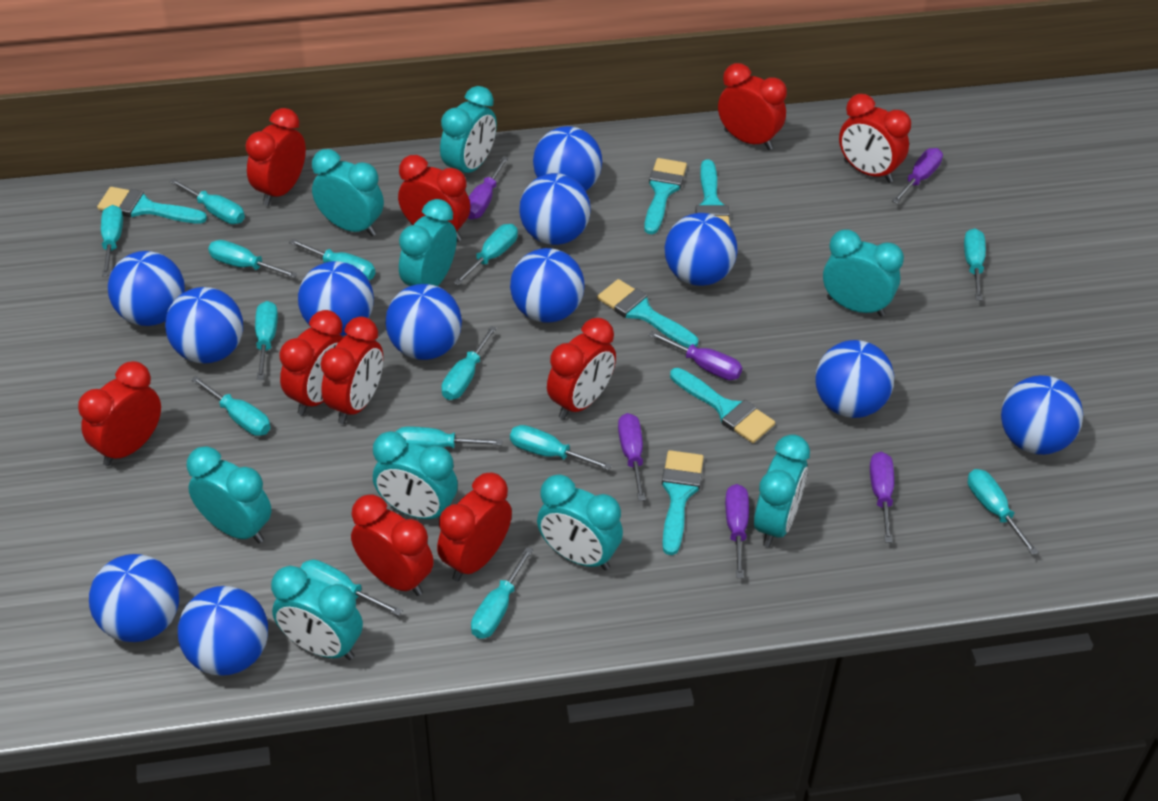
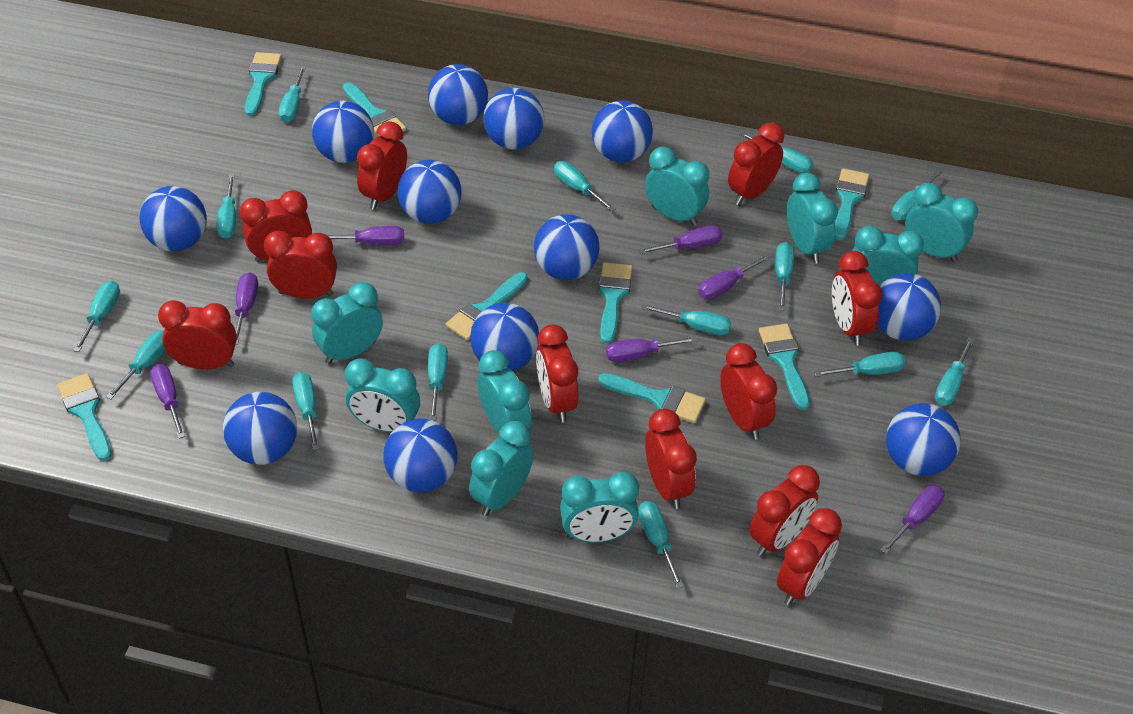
purple screwdriver: [468,156,509,220] [618,413,646,501] [648,331,742,380] [725,484,749,578] [870,452,894,543] [892,148,943,204] = 6 -> [150,364,185,439] [235,272,258,345] [327,226,404,245] [606,336,697,362] [639,225,723,254] [698,254,771,300] [880,485,944,554] = 7
red clock: [78,361,161,466] [245,108,306,206] [279,310,343,415] [321,317,383,424] [351,494,434,596] [398,155,470,242] [437,472,512,581] [547,318,616,419] [718,63,787,150] [839,94,911,183] = 10 -> [158,300,237,370] [240,190,312,262] [264,231,337,299] [357,121,407,210] [536,324,578,422] [645,408,697,509] [720,343,777,440] [728,123,784,205] [749,465,820,556] [777,508,842,605] [832,251,882,346] = 11
turquoise brush: [97,187,207,224] [597,279,698,348] [644,158,687,234] [662,450,704,555] [670,368,775,443] [695,160,730,227] = 6 -> [57,373,111,461] [245,52,282,116] [343,82,406,136] [446,272,528,341] [598,373,706,423] [599,262,632,344] [759,324,810,410] [835,168,869,240] = 8

